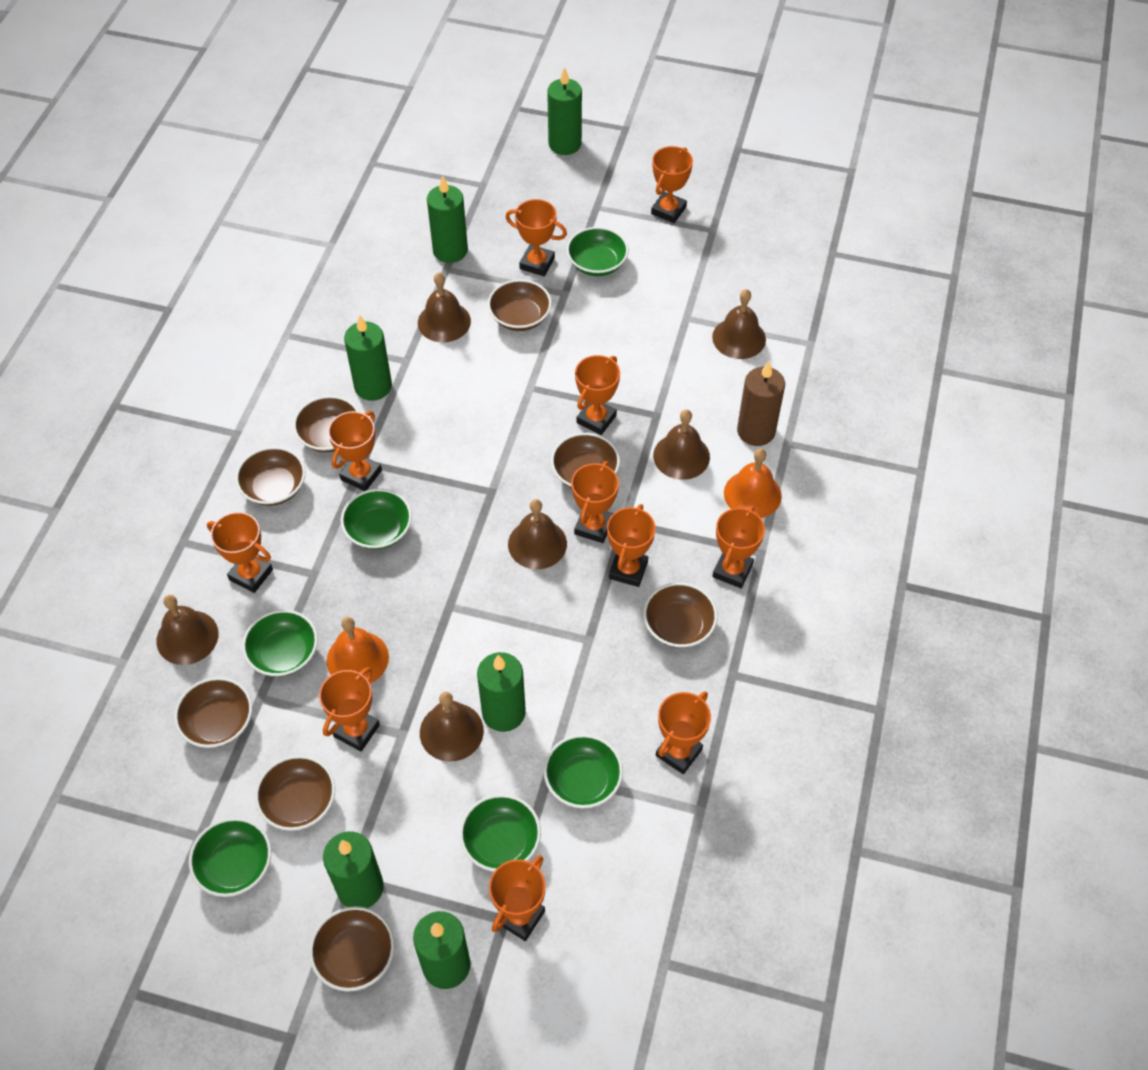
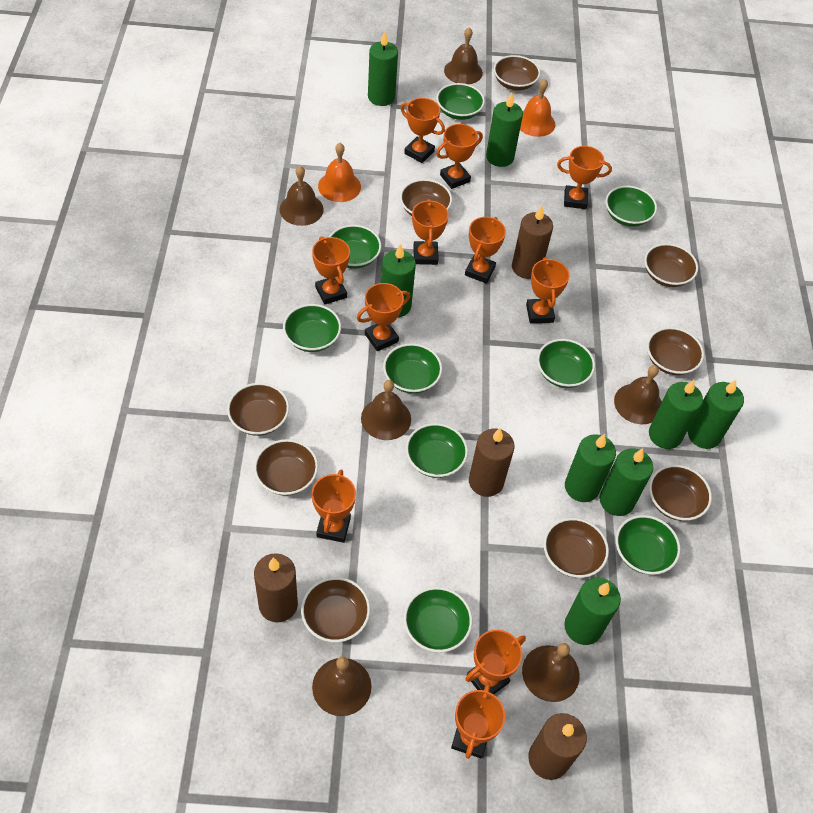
brown bowl: [174,677,252,748] [235,447,306,506] [255,755,335,831] [293,396,359,452] [309,906,395,992] [488,279,552,331] [551,433,620,488] [643,582,718,648] = 8 -> [227,383,289,436] [254,439,318,496] [301,577,370,643] [400,179,452,216] [494,55,540,91] [544,518,609,578] [644,243,698,287] [647,327,704,375] [649,465,712,521] = 9
brown candle: [737,361,785,446] = 1 -> [254,553,298,622] [469,428,515,497] [512,205,553,279] [528,713,587,780] = 4
green bowl: [189,818,271,897] [242,610,318,677] [341,488,412,550] [460,794,541,872] [544,734,623,809] [566,227,629,276] = 6 -> [283,304,341,352] [329,225,381,269] [383,343,442,394] [404,587,472,653] [406,423,468,478] [436,83,485,120] [537,339,595,388] [606,186,657,227] [616,515,680,575] = 9
green candle: [323,832,384,908] [344,315,392,401] [413,911,470,989] [427,175,468,263] [477,652,526,732] [547,67,582,155] = 6 -> [368,31,398,106] [381,243,416,317] [486,93,523,167] [564,578,621,645] [565,434,616,502] [599,448,653,516] [649,380,703,449] [688,380,744,449] = 8

